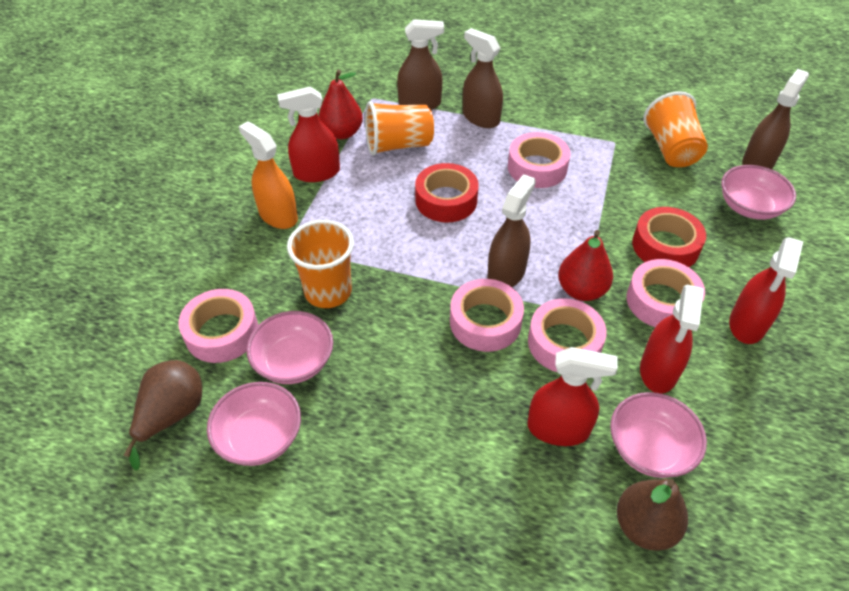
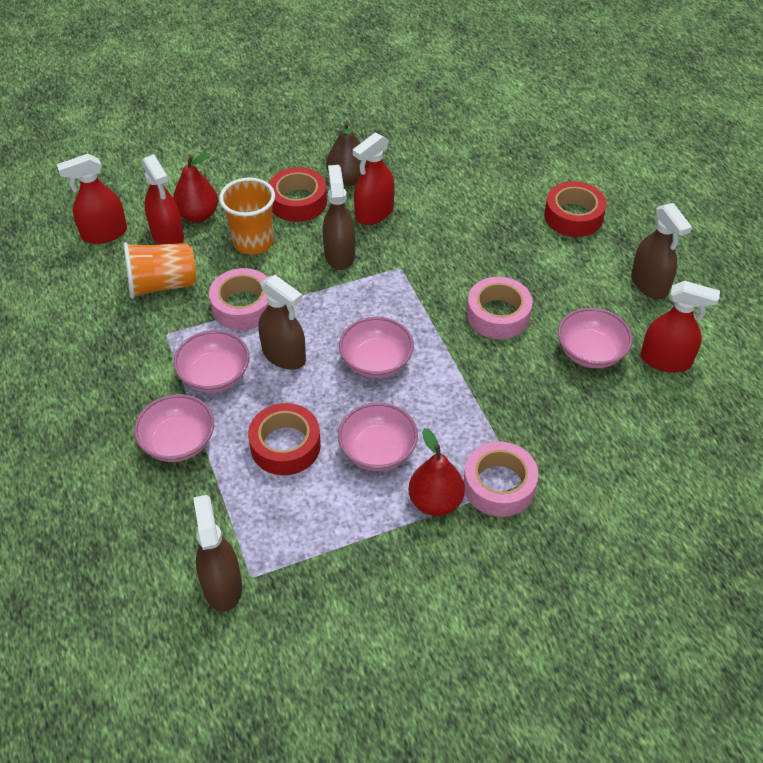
brown pear: [124,360,202,471] [617,479,688,551] = 2 -> [326,121,367,186] = 1
orange cup: [287,220,354,308] [365,101,434,156] [643,91,708,167] = 3 -> [123,242,196,299] [219,177,275,255] = 2
orange spray bottle: [239,121,298,229] = 1 -> none = 0
pink bowl: [207,382,301,466] [246,311,333,384] [610,392,707,478] [721,165,796,220] = 4 -> [134,394,214,462] [173,330,250,393] [338,402,418,471] [339,317,414,378] [558,308,633,368] = 5
pink tape: [178,289,258,363] [450,279,524,352] [508,132,571,188] [528,298,607,372] [626,259,705,327] = 5 -> [209,268,269,330] [464,442,539,517] [467,277,533,339] = 3
red tape: [415,163,479,223] [632,207,706,267] = 2 -> [248,403,321,475] [269,167,327,222] [544,181,606,237] = 3

